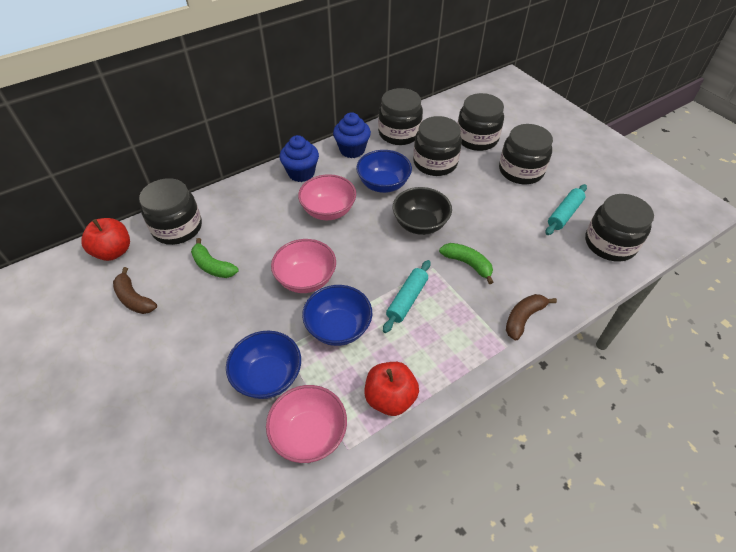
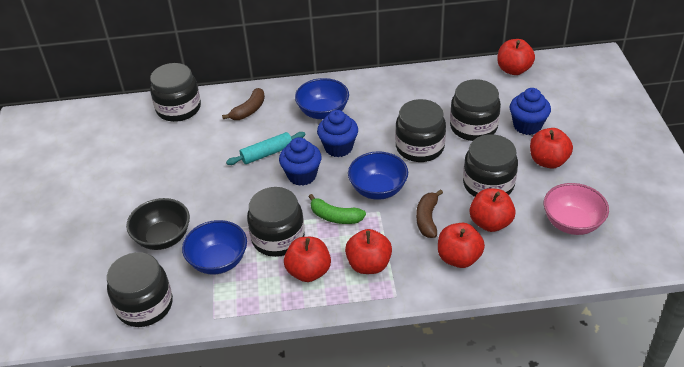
blue cupcake: [280,135,319,182] [333,112,371,158] = 2 -> [279,137,322,186] [317,110,358,157] [510,88,551,135] = 3
green banana: [191,238,239,278] [439,243,493,284] = 2 -> [309,194,366,224] = 1
pink bowl: [266,385,347,463] [271,239,336,293] [298,174,356,220] = 3 -> [544,183,609,235] = 1
red apple: [82,218,130,261] [365,362,419,416] = 2 -> [284,237,331,282] [345,229,392,274] [438,223,485,268] [470,188,516,232] [497,39,535,75] [530,128,573,169] = 6
turquoise rolling pin: [383,260,431,333] [546,184,587,235] = 2 -> [226,132,305,165] = 1

